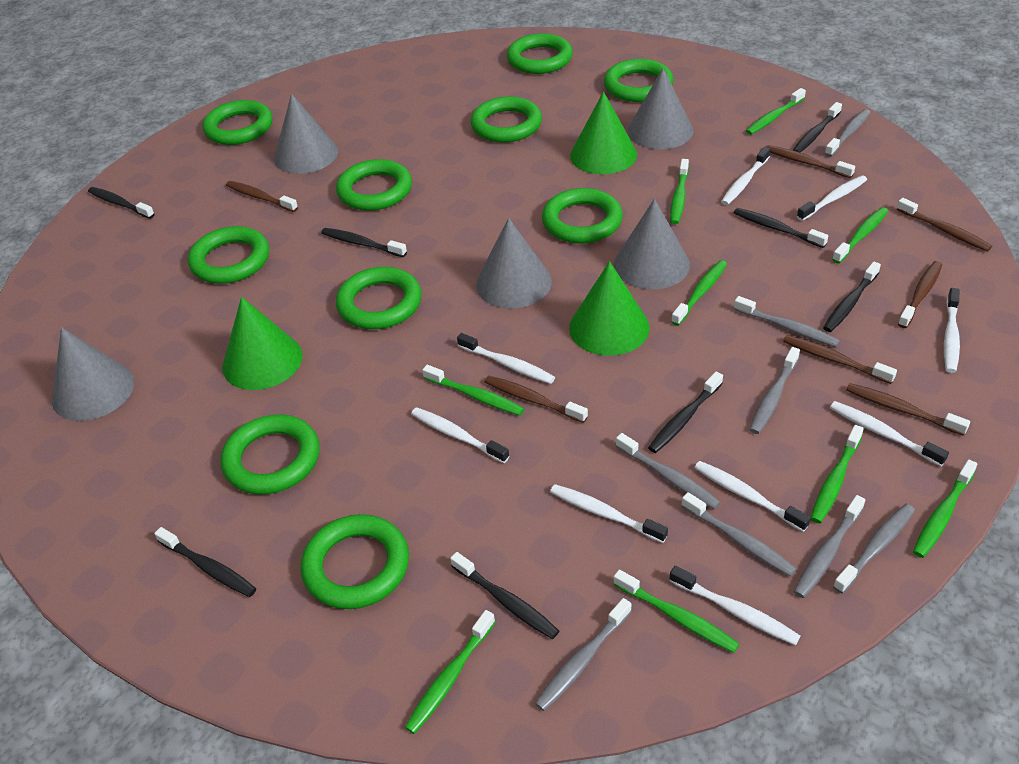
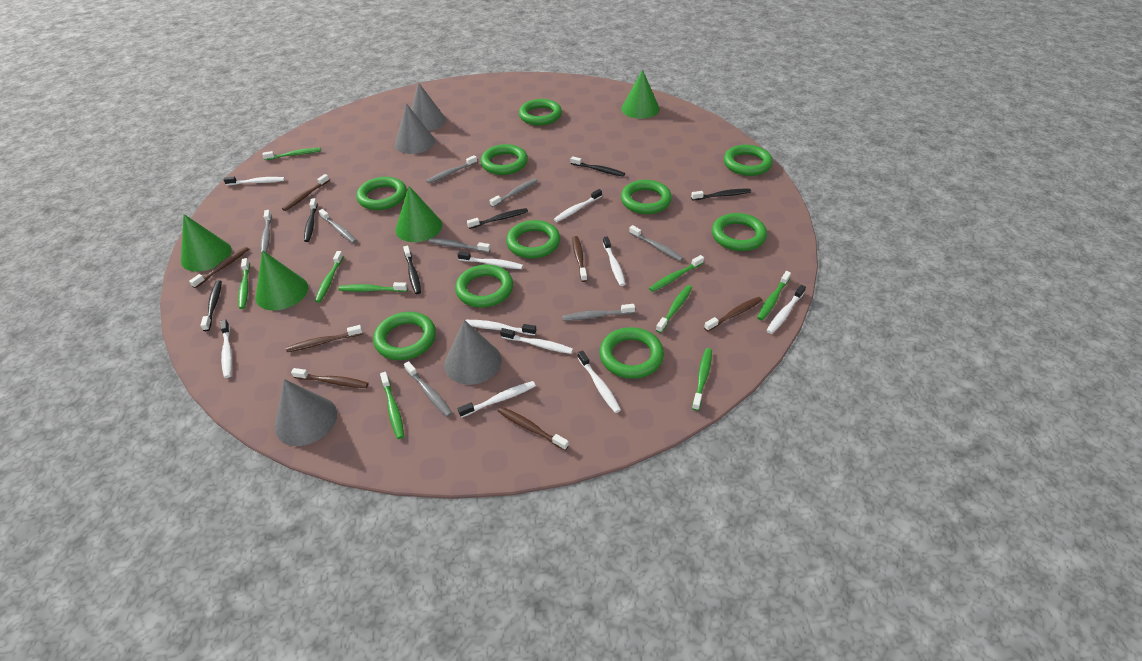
black toothbrush: [88,187,155,219] [154,527,256,597] [321,228,407,257] [450,552,559,639] [648,371,723,453] [734,208,828,248] [793,102,842,153] [823,262,881,332] = 8 -> [200,280,222,331] [304,198,318,242] [403,246,421,294] [467,208,528,229] [571,156,625,177] [691,189,751,200] = 6
green cone: [222,297,303,390] [569,261,650,356] [570,91,637,174] = 3 -> [181,214,232,272] [256,250,308,310] [396,186,442,242] [621,70,660,119] = 4
grey cone: [52,327,134,421] [274,94,338,174] [476,218,552,308] [614,199,690,290] [628,68,693,149] = 5 -> [274,379,337,446] [395,103,435,154] [411,83,446,131] [444,320,501,385] = 4
white toothbrush: [411,407,509,463] [457,333,555,384] [550,484,668,543] [669,566,801,645] [694,461,811,532] [721,147,770,205] [797,176,867,221] [830,401,949,466] [944,288,960,373] = 9 -> [220,319,232,378] [223,177,285,185] [457,251,523,269] [458,381,536,418] [465,320,536,335] [500,328,573,354] [554,189,602,222] [578,350,621,413] [603,236,625,286] [766,285,806,334] = 10

